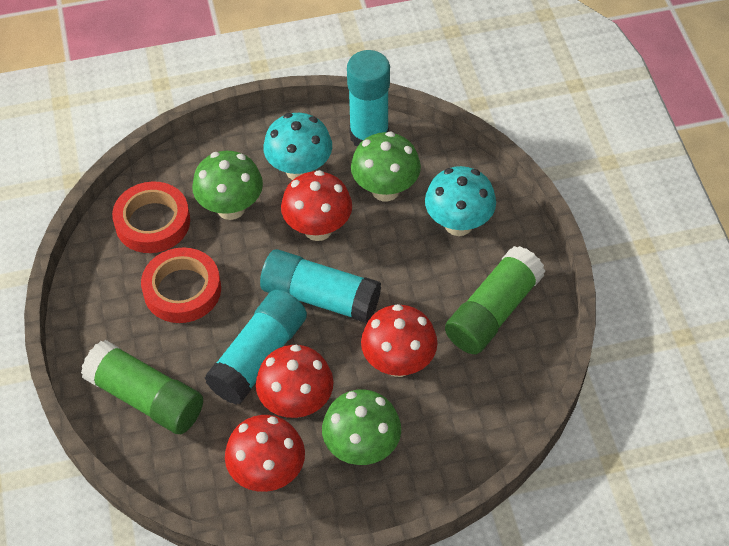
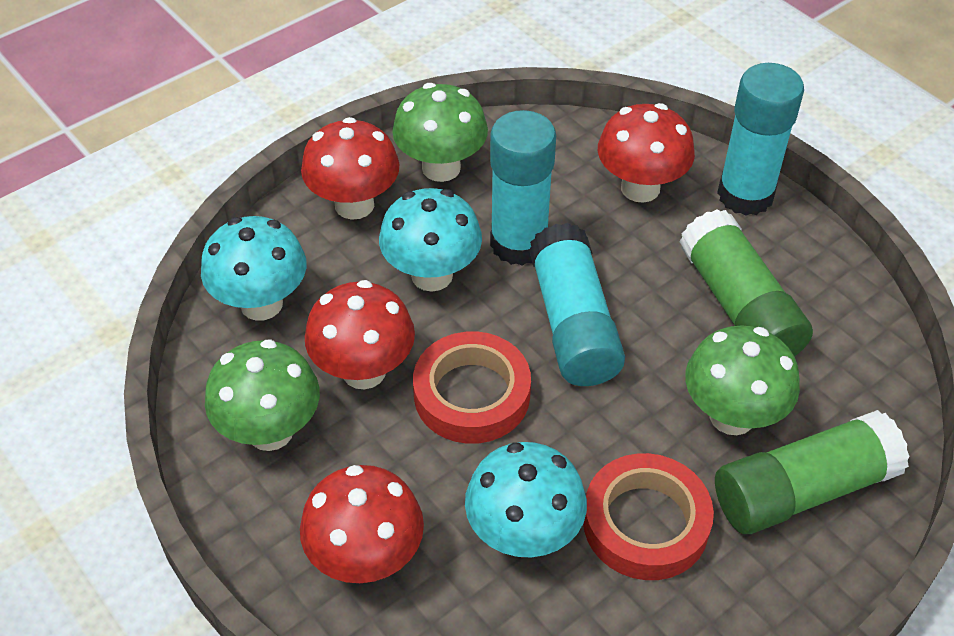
turquoise mushroom: [263,113,332,180] [425,166,496,236] = 2 -> [201,216,307,321] [379,188,482,292] [465,442,587,557] = 3

